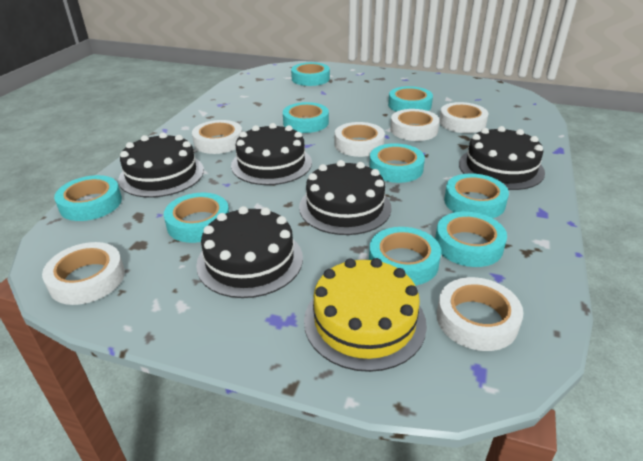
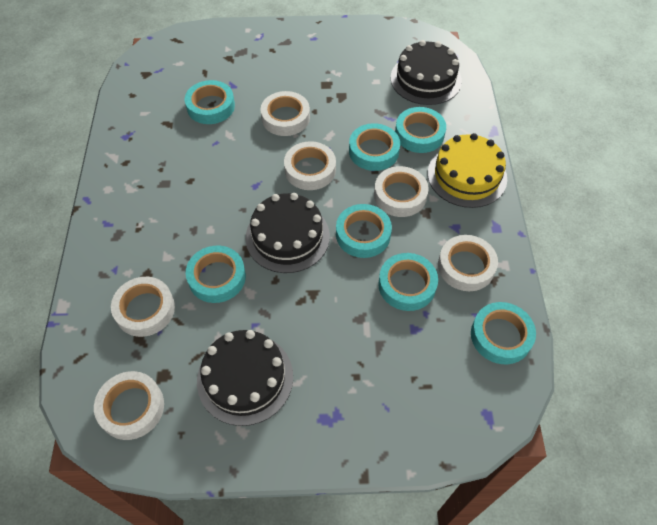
black cake: [118,133,204,198] [196,206,303,298] [231,123,312,185] [299,160,391,235] [459,126,545,190] = 5 -> [197,330,293,426] [246,193,330,273] [391,40,462,105] = 3
turquoise tape: [54,175,122,221] [164,193,229,243] [283,102,329,133] [291,62,330,86] [369,143,425,183] [369,227,441,286] [388,86,433,112] [435,212,507,267] [444,173,509,218] = 9 -> [185,80,235,124] [186,246,246,303] [336,204,392,258] [349,123,400,171] [378,253,438,311] [395,107,446,153] [471,302,536,364] = 7

